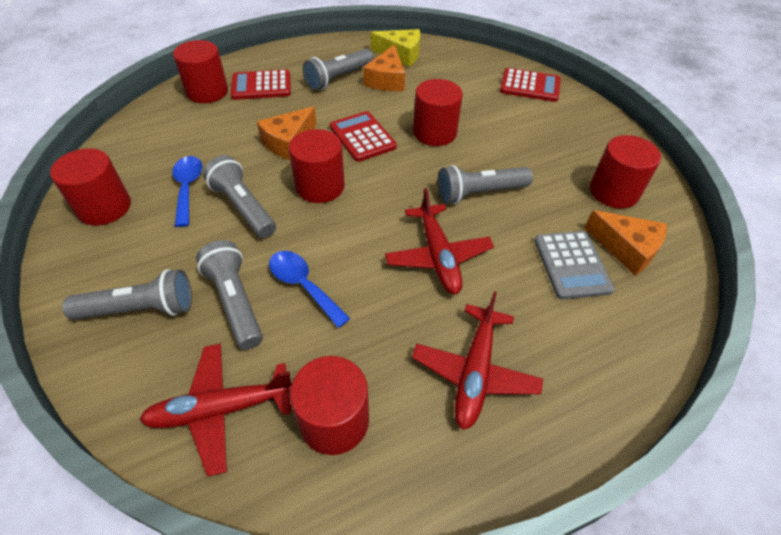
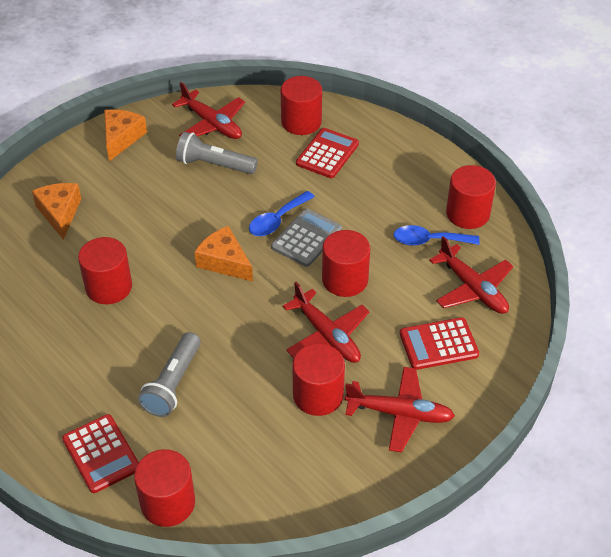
grey flashlight: [62,269,192,320] [196,240,263,350] [203,155,276,238] [303,49,374,91] [437,165,533,204] = 5 -> [138,332,201,417] [176,132,258,174] = 2
red plane: [139,344,292,477] [385,188,494,294] [412,291,543,430] = 3 -> [172,82,245,139] [283,282,369,363] [344,367,455,453] [429,236,513,314] = 4
yellow cheese: [371,29,420,67] = 1 -> none = 0

